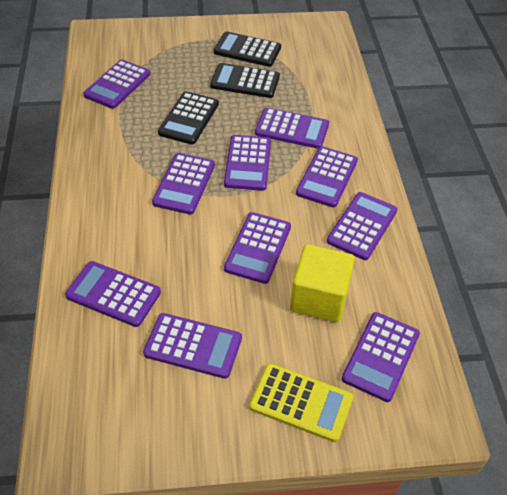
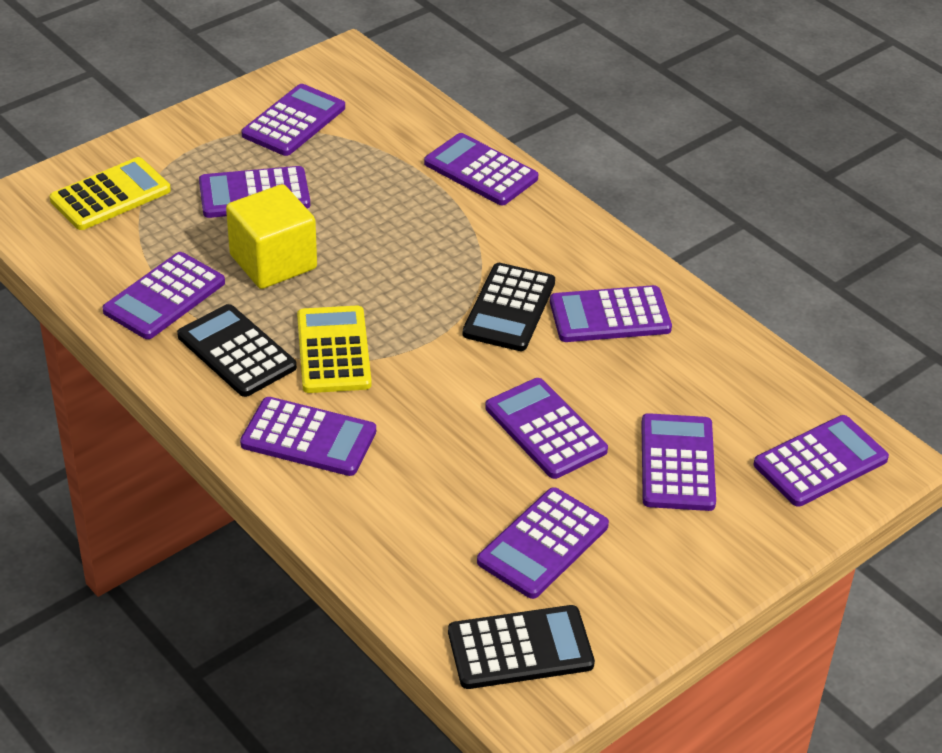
yellow calculator: [249,363,353,442] = 1 -> [50,157,171,230] [297,306,371,393] = 2

